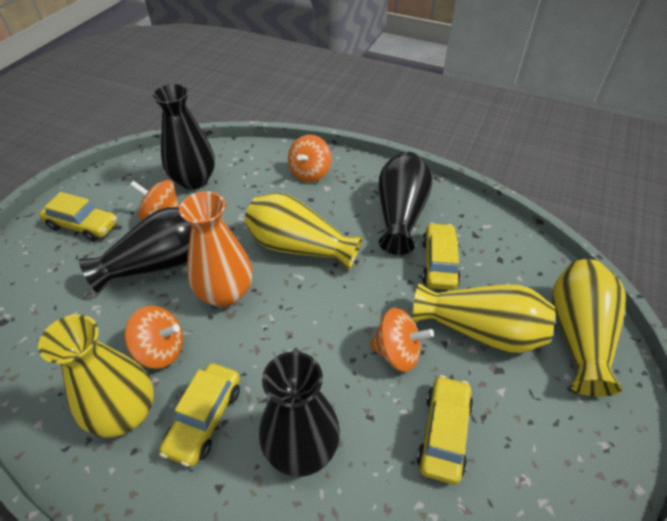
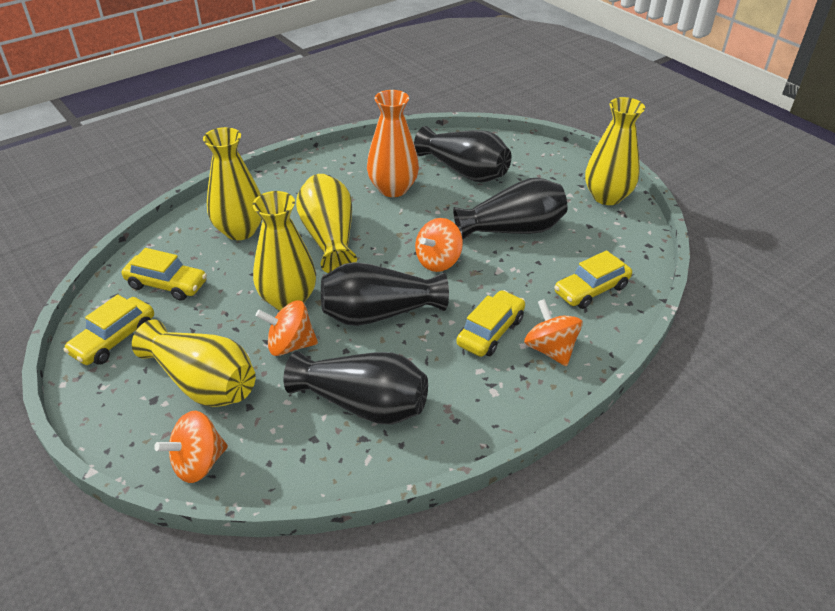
yellow vase: [38,314,154,438] [245,193,363,270] [412,283,555,353] [552,259,626,397] = 4 -> [132,320,256,407] [203,127,262,240] [253,191,316,311] [296,174,357,273] [585,97,645,205] = 5

